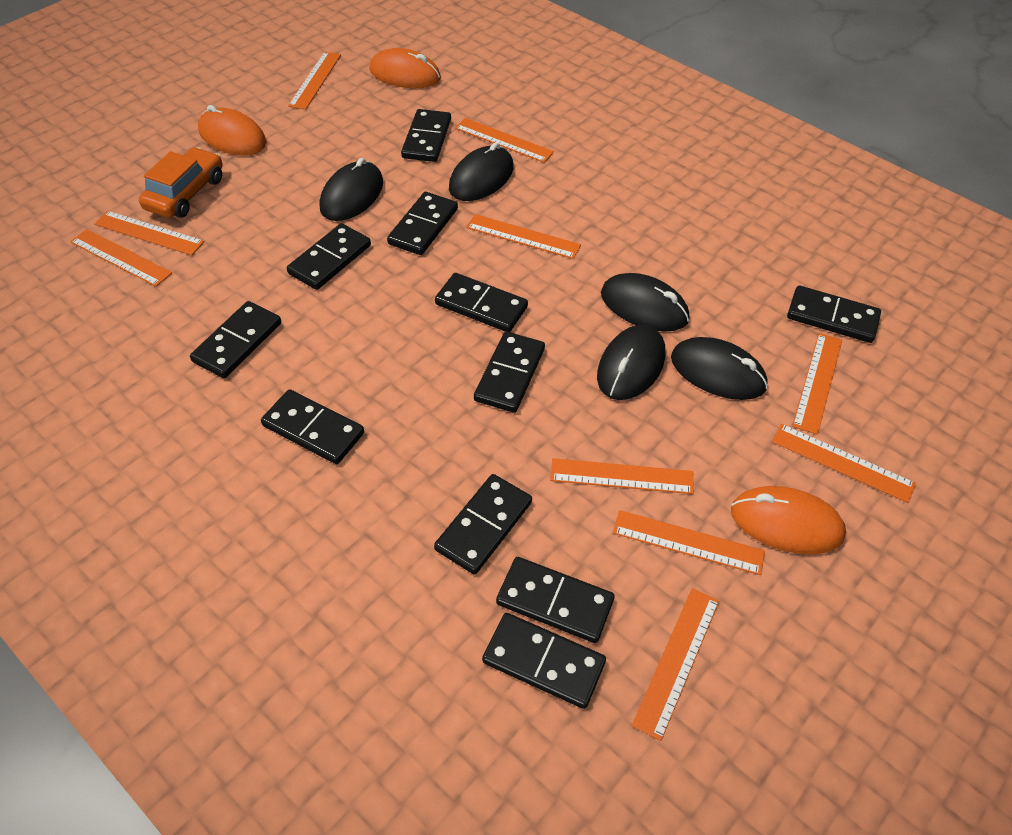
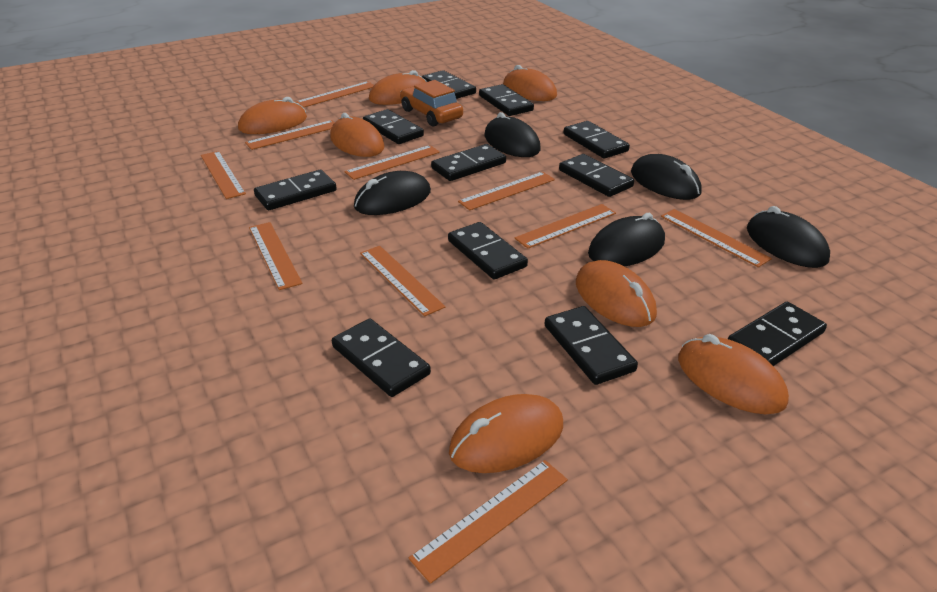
orange mouse: [198,105,266,156] [369,48,441,88] [731,486,846,554] = 3 -> [238,97,307,134] [330,113,384,157] [369,70,427,105] [449,394,563,473] [503,65,557,101] [576,260,657,327] [678,334,789,414] = 7

